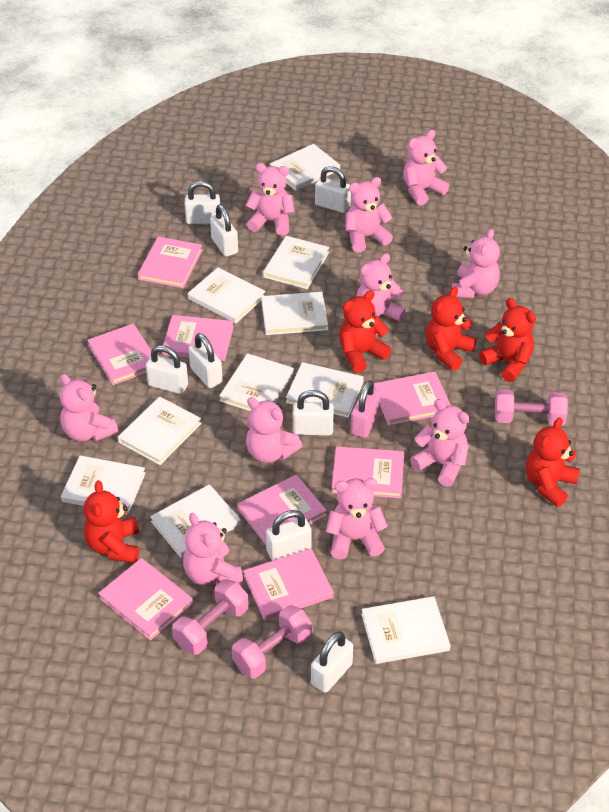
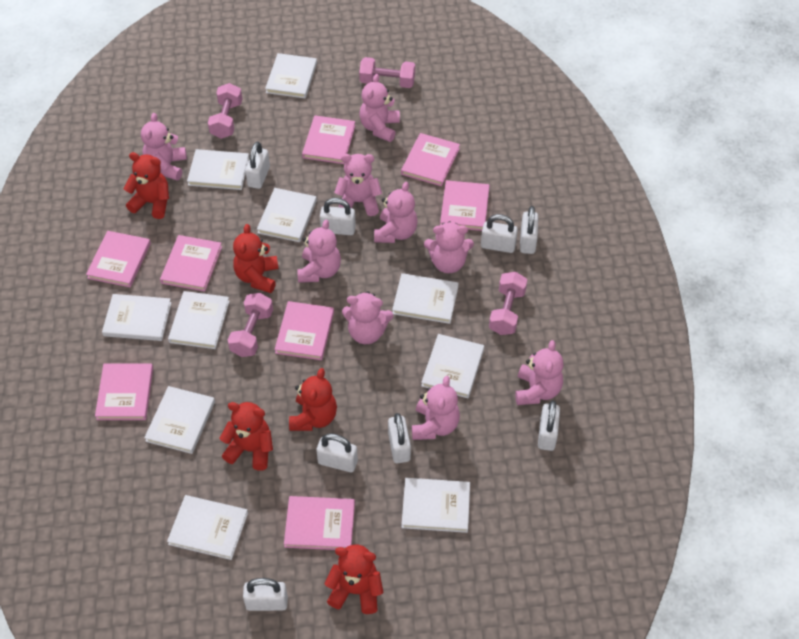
pink dumbbell: [172,579,249,654] [232,605,312,678] [495,389,568,426] = 3 -> [208,83,242,139] [228,293,273,357] [359,57,415,88] [489,272,527,335] = 4
pink padlock: [351,380,380,438] = 1 -> none = 0
pink teddy bear: [60,374,118,442] [183,513,243,586] [245,163,295,236] [246,397,302,463] [326,478,388,559] [346,177,393,253] [356,253,407,335] [403,130,449,206] [410,399,470,487] [452,229,500,298] = 10 -> [141,113,187,181] [297,219,341,283] [334,154,382,216] [342,291,393,344] [359,74,400,142] [374,182,418,243] [412,376,460,440] [424,221,474,273] [515,340,563,405] = 9

